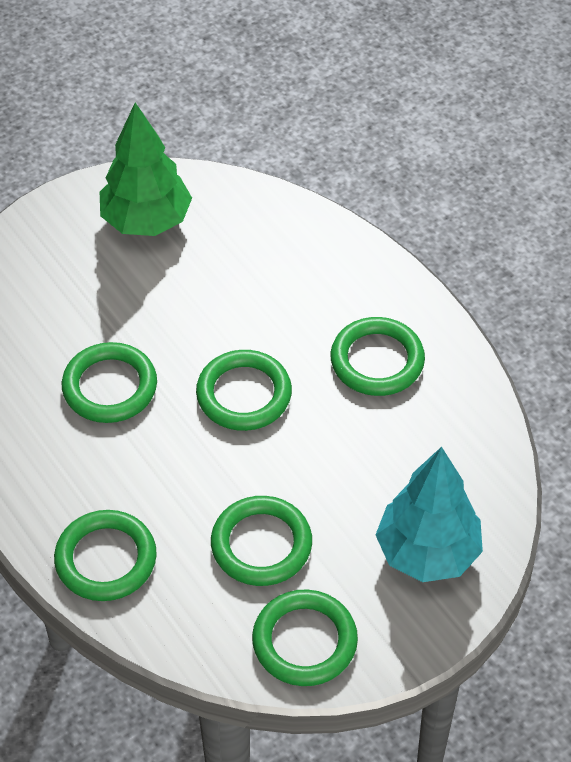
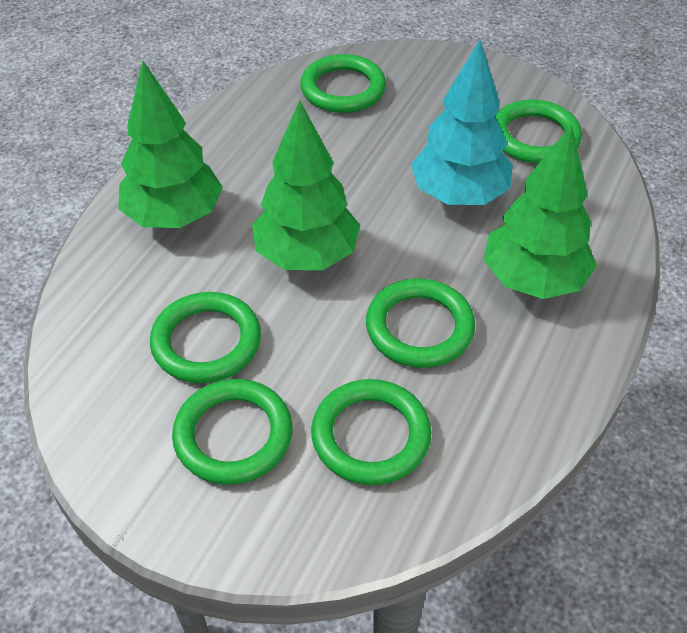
green tree: [100,102,192,236] = 1 -> [119,61,223,228] [252,100,360,270] [484,125,597,299] = 3

